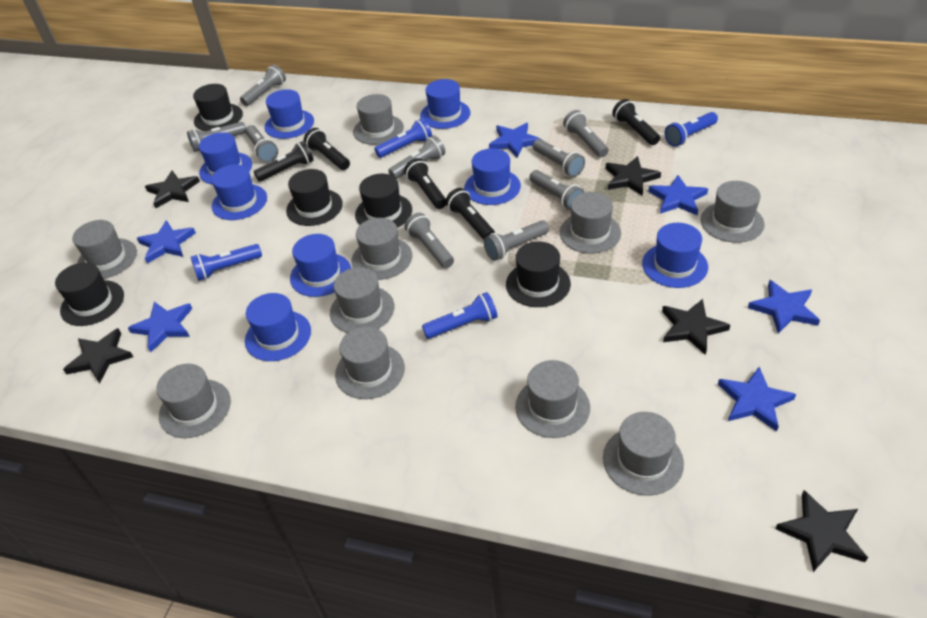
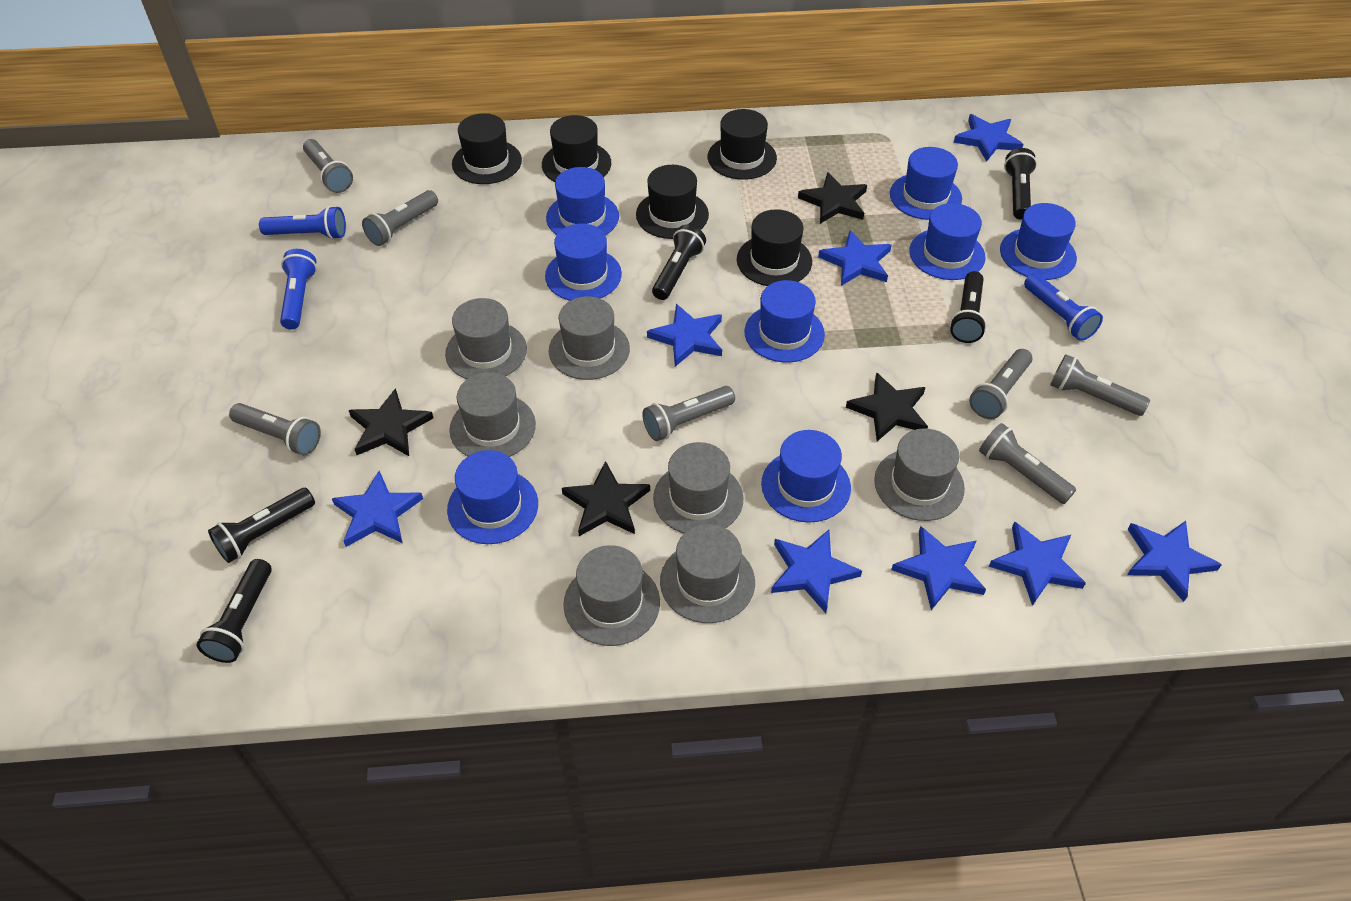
black star: [63,328,133,383] [145,170,200,209] [606,156,661,196] [662,299,730,355] [775,490,868,572] = 5 -> [348,388,433,456] [562,461,650,536] [798,172,867,224] [846,372,928,441] = 4
blue flashlight: [191,244,262,281] [374,118,432,158] [422,292,498,339] [665,112,718,147] = 4 -> [259,206,346,240] [280,249,317,330] [1024,273,1103,341] = 3
blue star: [128,302,192,352] [137,220,196,263] [489,123,540,158] [648,175,708,215] [718,367,796,432] [748,280,820,334] = 6 -> [332,471,423,547] [647,304,722,367] [771,530,862,613] [818,230,892,286] [891,526,986,610] [954,114,1023,162] [989,521,1086,606] [1127,521,1222,602] = 8
grey flashlight: [187,122,246,152] [240,65,286,106] [245,125,278,162] [388,135,445,179] [405,213,454,268] [484,220,549,261] [529,170,585,211] [533,139,585,177] [563,110,609,157] = 9 -> [229,403,321,455] [303,139,353,193] [362,190,438,246] [642,386,735,441] [969,349,1032,419] [979,423,1076,504] [1050,354,1150,416] = 7
grey hat: [72,220,137,279] [156,364,231,438] [330,267,394,333] [335,327,405,399] [352,218,412,280] [353,94,404,145] [515,360,590,438] [560,192,621,253] [603,412,684,496] [701,181,765,243] = 10 -> [445,298,527,379] [449,372,536,457] [549,296,630,380] [563,545,660,646] [653,442,743,533] [660,524,755,623] [874,428,965,521] = 7

